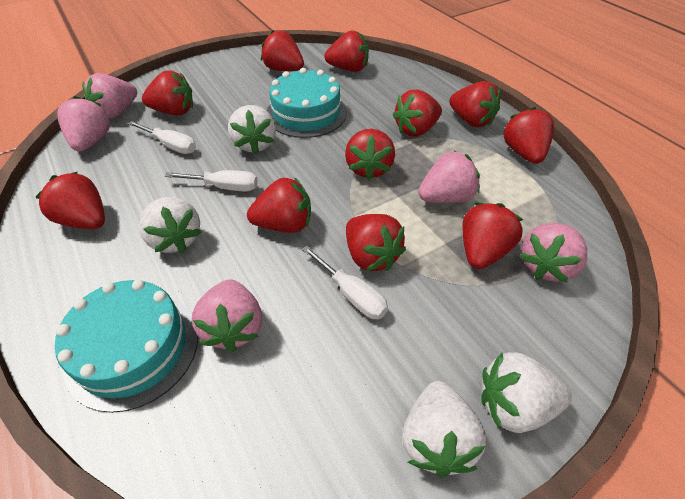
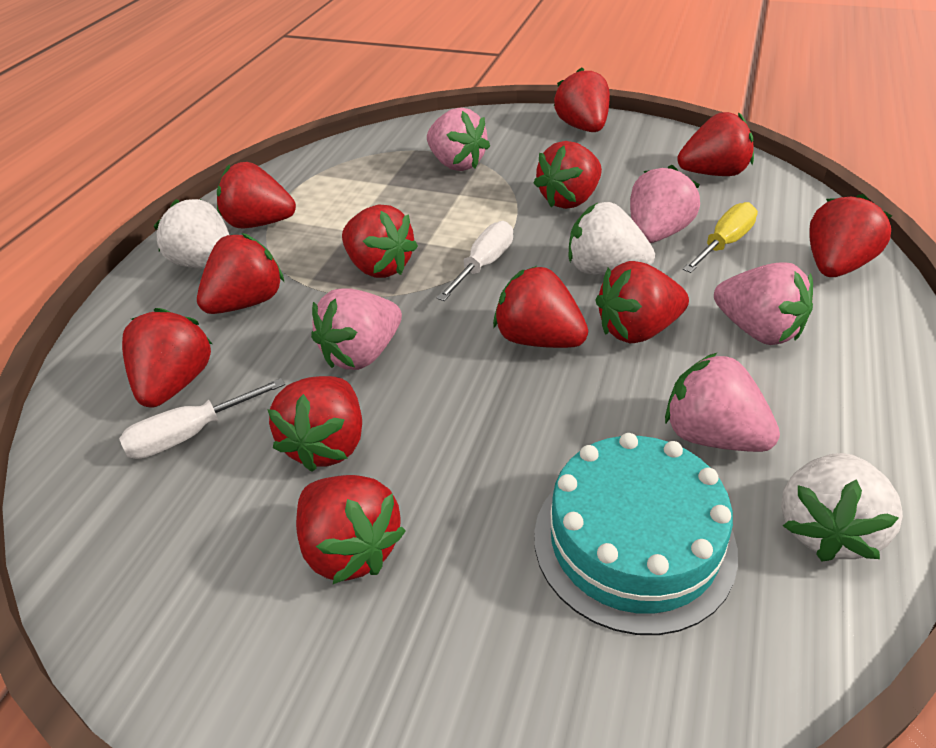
red strawberry: [35,172,105,229] [142,70,193,115] [247,177,311,233] [261,30,304,71] [324,30,369,72] [345,129,395,180] [346,214,406,271] [393,90,442,137] [449,81,501,127] [462,203,523,269] [503,107,554,164] = 11 -> [122,308,212,408] [197,233,284,314] [217,162,296,228] [267,376,362,472] [296,475,406,584] [342,204,418,278] [493,266,588,348] [533,141,602,209] [554,67,610,132] [595,261,689,343] [677,112,754,176] [809,194,892,277] = 12
turquoise cake: [55,279,198,413] [267,68,347,138] = 2 -> [534,433,738,635] = 1
white screwdriver: [128,121,196,154] [165,170,258,191] [302,246,388,319] = 3 -> [119,378,285,459] [437,221,513,301] = 2
white strawberry: [139,197,201,253] [228,105,276,154] [402,381,486,477] [481,352,572,433] = 4 -> [154,199,229,269] [569,202,655,275] [781,453,903,562] = 3
yellow screwdriver: none = 0 -> [683,202,758,273] = 1

